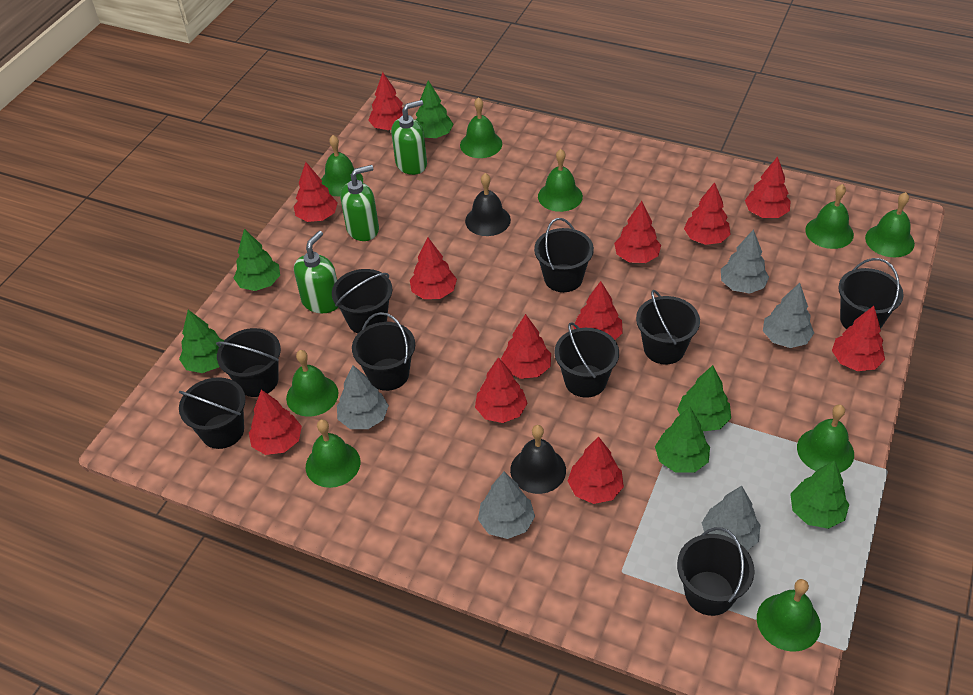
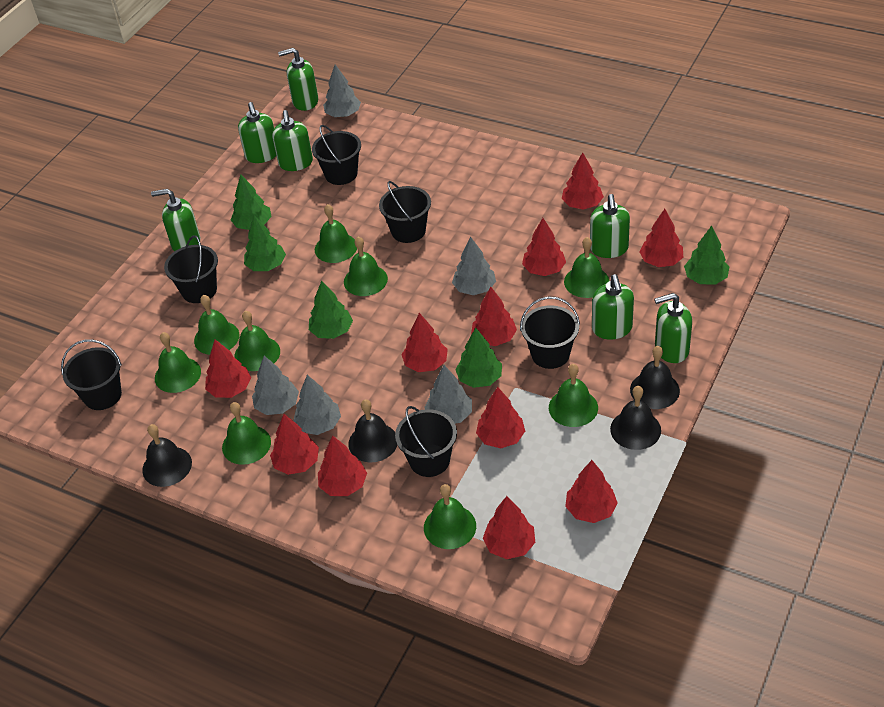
black bell: [465,173,511,236] [510,425,566,494] = 2 -> [142,424,192,487] [349,399,397,462] [610,386,661,450] [630,346,680,409] = 4
black bucket: [179,377,245,449] [216,328,281,397] [332,269,392,333] [352,312,415,391] [534,218,594,292] [554,322,619,398] [636,290,700,364] [677,527,755,616] [838,258,904,329] = 9 -> [61,339,122,410] [164,235,218,303] [312,125,361,185] [379,181,431,243] [395,406,457,477] [520,297,580,369] = 6
green soap dispenser: [294,231,338,313] [340,165,379,241] [391,100,427,175] = 3 -> [151,189,200,251] [238,102,276,163] [272,110,313,171] [278,48,318,111] [590,194,630,258] [592,274,634,340] [654,293,692,363] = 7
green tree: [179,310,224,373] [234,229,280,291] [415,80,454,138] [655,407,710,473] [677,365,731,431] [790,460,849,529] = 6 -> [231,175,272,230] [244,215,286,271] [309,280,353,339] [455,327,502,388] [684,226,729,285] = 5
red tree: [249,390,302,455] [294,162,338,222] [368,72,403,130] [410,238,457,299] [475,357,528,423] [501,314,551,379] [568,436,624,504] [573,281,623,340] [614,201,661,263] [684,182,731,245] [745,156,791,218] [832,306,885,371] = 12 -> [205,339,251,398] [270,414,319,475] [318,436,367,496] [402,313,448,372] [471,287,517,346] [476,387,525,448] [483,496,535,559] [522,218,566,276] [562,152,604,210] [565,460,618,523] [639,209,683,267] = 11

